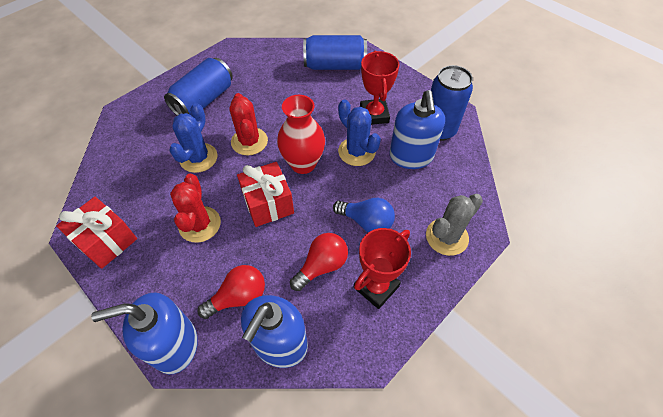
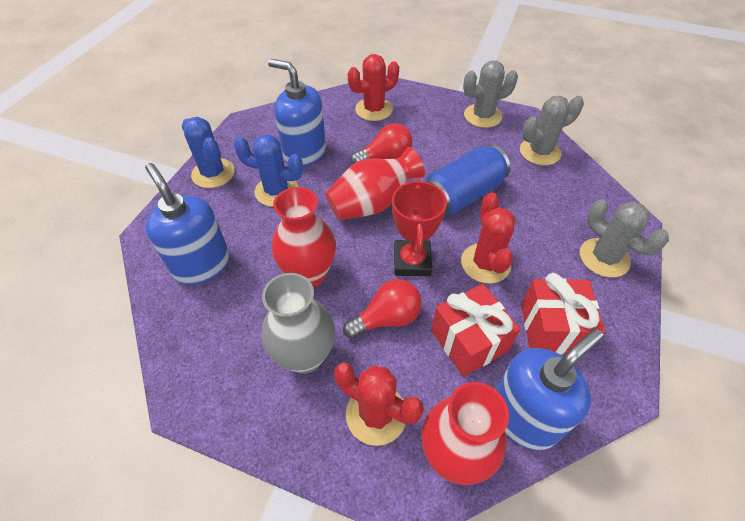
blue can: [164,58,233,116] [303,35,367,70] [431,65,473,141] = 3 -> [426,145,510,215] = 1
blue light bulb: [333,198,395,233] = 1 -> none = 0
grey cactus: [426,194,483,256] = 1 -> [463,60,518,128] [520,96,584,165] [580,199,669,277] = 3
grey vase: none = 0 -> [262,273,335,374] = 1
red cactus: [170,174,221,243] [229,93,268,156] = 2 -> [334,362,424,446] [348,54,399,121] [461,192,515,284] = 3
red trophy: [354,228,411,309] [360,51,400,125] = 2 -> [392,179,447,276] = 1
red vase: [277,95,325,174] = 1 -> [272,187,336,287] [325,147,425,220] [421,382,509,485] = 3

